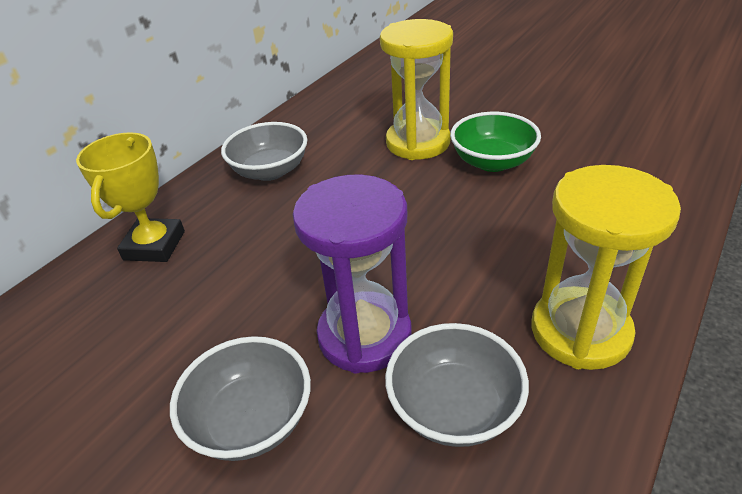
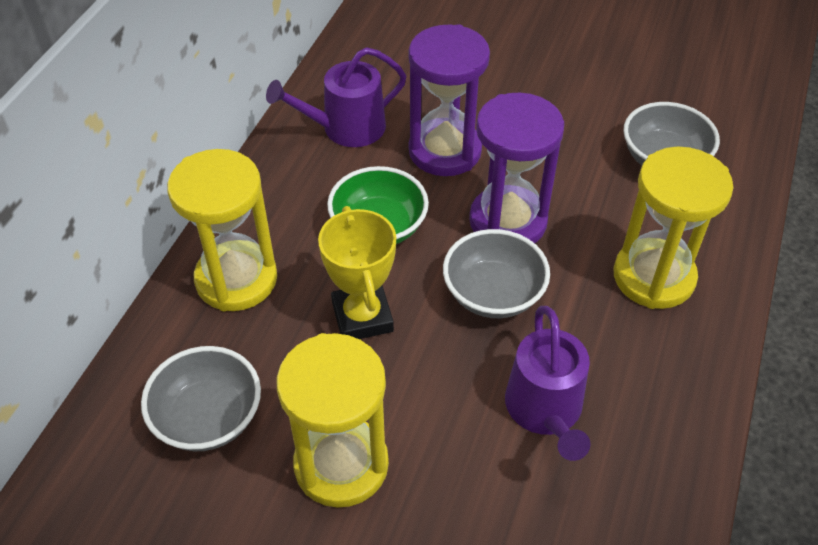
purple hourglass: [293,174,411,374] = 1 -> [409,24,490,176] [469,93,564,243] = 2
purple watering can: none = 0 -> [266,47,406,147] [505,306,591,461] = 2
yellow hourglass: [380,19,453,160] [532,165,681,370] = 2 -> [167,149,277,311] [277,333,389,508] [614,147,733,309] = 3

